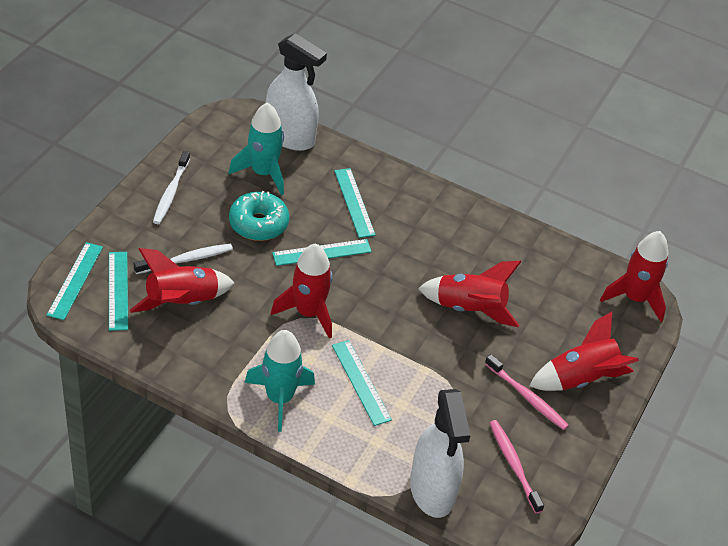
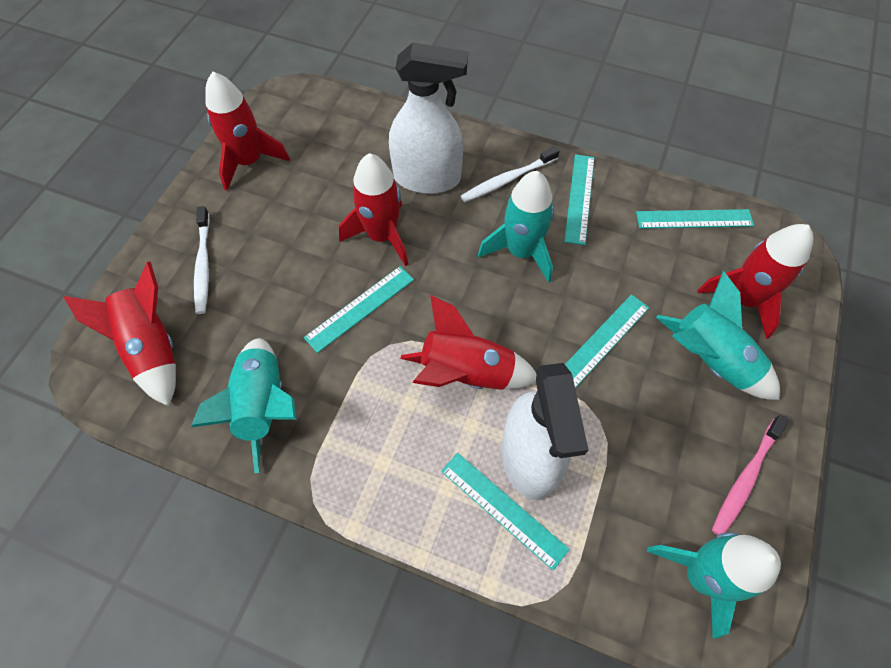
pink toothbrush: [485,354,569,430] [490,420,544,514] = 2 -> [712,415,789,535] = 1
turquoise donut: [229,191,289,241] = 1 -> none = 0
turquoise rocket: [229,102,284,195] [245,330,315,432] = 2 -> [191,338,296,473] [478,171,554,283] [647,532,781,639] [656,271,780,400] = 4

